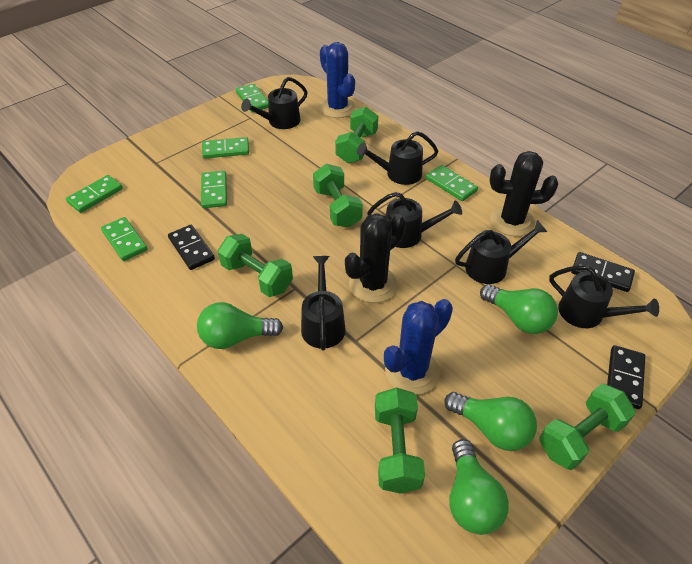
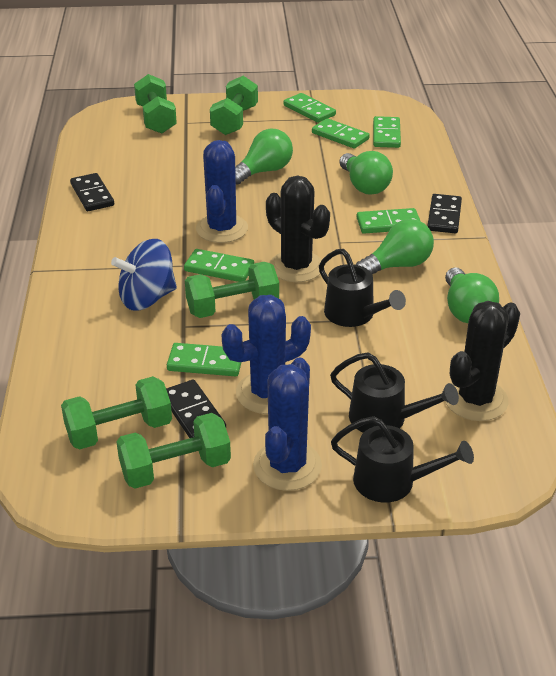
black watering can: [241,77,307,129] [301,256,346,350] [357,131,438,185] [367,192,462,248] [455,220,547,284] [549,265,659,328] = 6 -> [319,249,406,327] [330,353,459,433] [331,416,474,503] = 3
blue cactus: [320,42,356,118] [384,299,453,395] = 2 -> [196,140,248,243] [222,295,311,414] [253,357,322,491] = 3
blue spinning top: none = 0 -> [111,239,177,311] = 1

